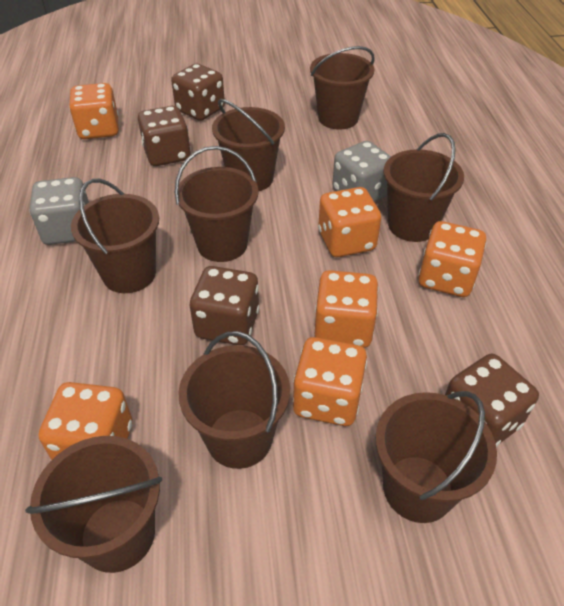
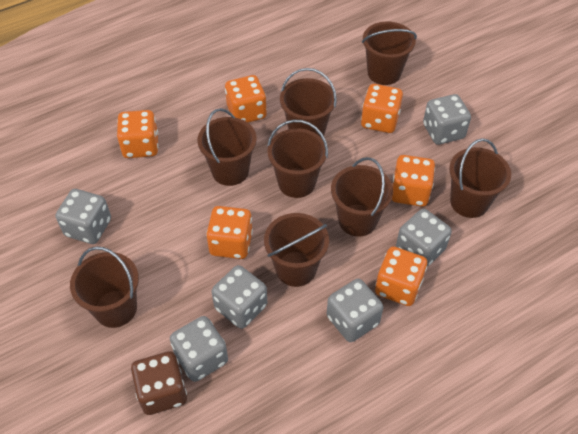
brown dice: [138,106,191,166] [171,64,225,121] [190,266,259,345] [445,354,539,447] = 4 -> [131,351,187,415] = 1
grey dice: [30,177,89,245] [332,141,391,202] = 2 -> [56,189,111,244] [170,316,228,382] [212,265,267,329] [327,279,383,342] [396,209,452,267] [423,94,471,145] = 6

